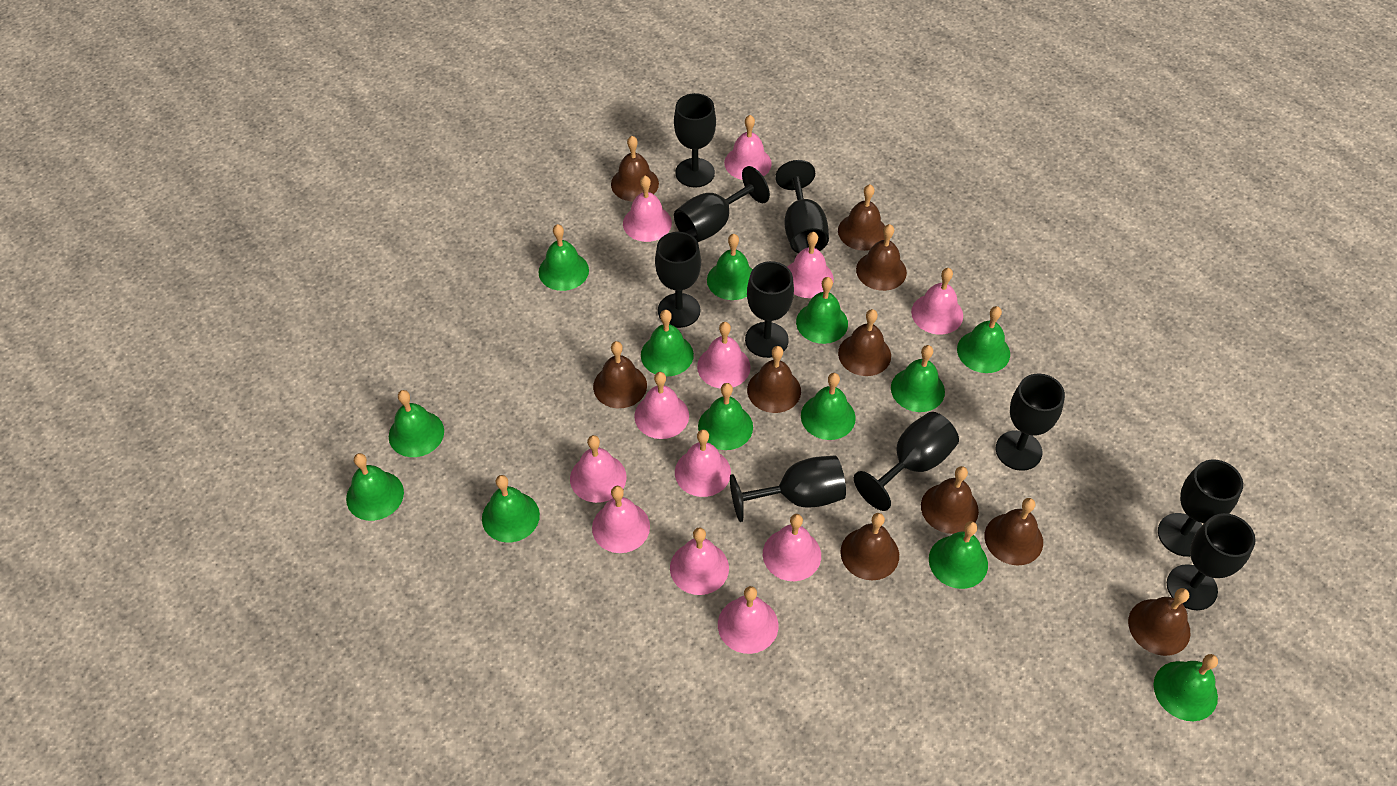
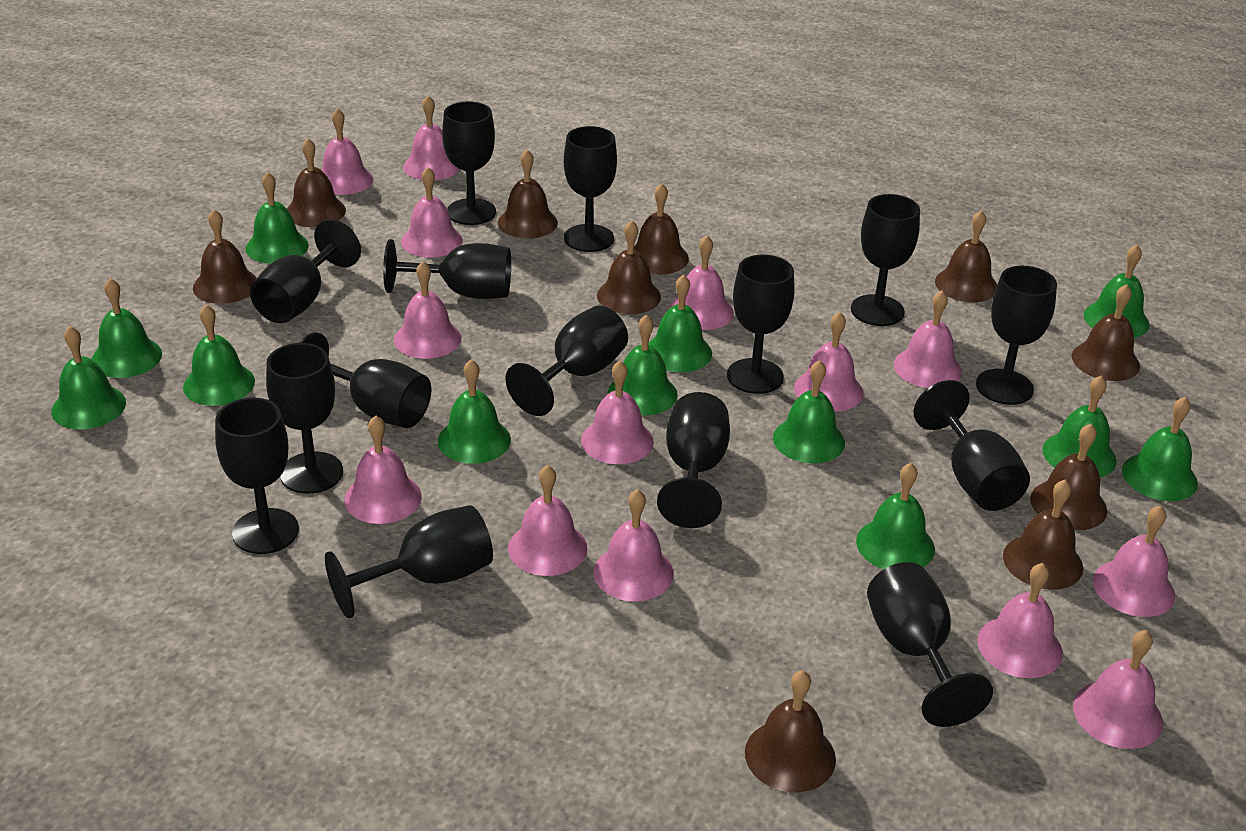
black goblet: [655,232,701,328] [674,93,716,188] [674,166,770,242] [730,456,846,522] [745,261,794,358] [775,160,829,253] [854,412,959,511] [996,373,1065,471] [1158,459,1243,557] [1167,513,1256,610] = 10 -> [215,397,299,554] [250,219,361,323] [266,343,343,494] [299,332,431,428] [325,505,493,618] [383,239,511,299] [442,101,496,225] [506,306,628,416] [564,126,617,252] [657,392,730,528] [727,255,795,394] [851,194,920,326] [867,562,993,727] [913,380,1030,511] [976,266,1057,405] = 15
green bell: [346,453,404,521] [389,390,444,457] [482,475,540,542] [538,224,589,291] [641,310,694,377] [698,383,753,450] [707,234,753,300] [796,277,848,344] [801,373,856,440] [891,345,945,412] [929,521,988,589] [957,306,1010,373] [1154,654,1218,721] = 13 -> [51,326,126,429] [91,278,162,378] [183,304,255,406] [246,172,309,264] [438,359,511,464] [608,315,678,415] [649,274,712,372] [773,360,845,463] [856,463,935,569] [1042,375,1117,477] [1083,244,1150,338] [1122,397,1198,501] = 12
pink bell: [570,435,626,503] [592,486,650,553] [623,176,672,242] [634,372,689,439] [670,527,729,595] [675,429,731,497] [697,322,751,388] [718,586,778,654] [724,115,772,180] [763,514,821,581] [788,232,834,298] [911,268,963,335] = 12 -> [322,108,373,195] [344,416,422,524] [394,261,461,359] [401,167,463,258] [403,95,460,180] [508,465,587,576] [581,361,654,464] [593,489,674,601] [669,235,734,330] [794,312,863,412] [894,290,962,388] [977,563,1063,678] [1073,630,1163,749] [1093,505,1175,617] = 14

